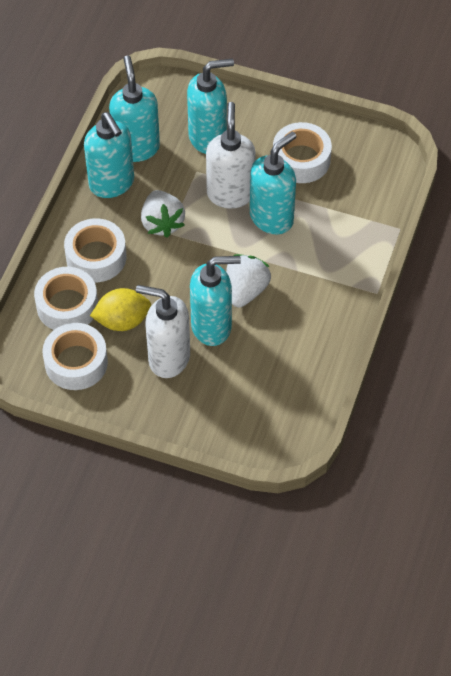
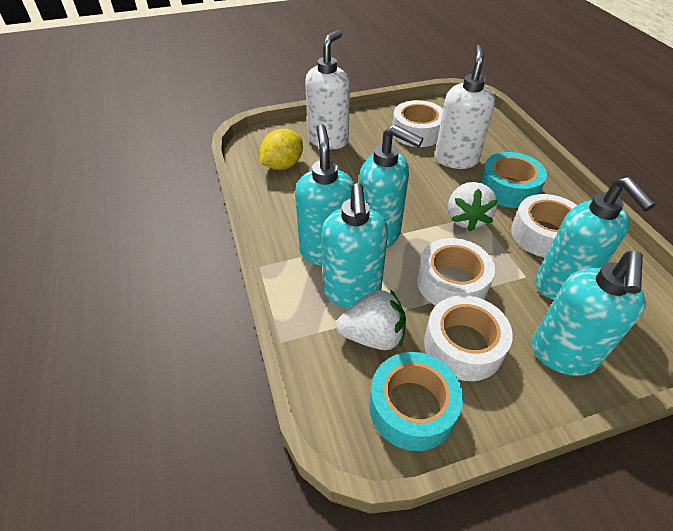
turquoise tape: none = 0 -> [369,352,463,451] [480,152,547,208] = 2

